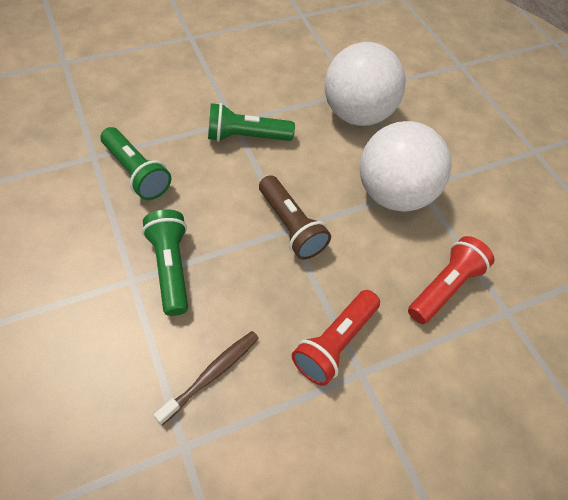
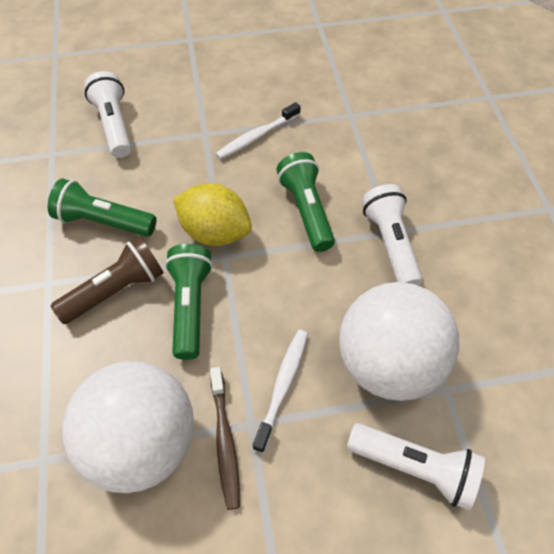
red flashlight: [292,290,380,386] [408,236,494,324] = 2 -> none = 0
white flashlight: none = 0 -> [84,71,132,158] [347,423,485,511] [362,184,423,285] = 3
white toothbrush: none = 0 -> [215,102,301,160] [253,330,308,453] = 2
yellow lemon: none = 0 -> [173,183,252,246] = 1

